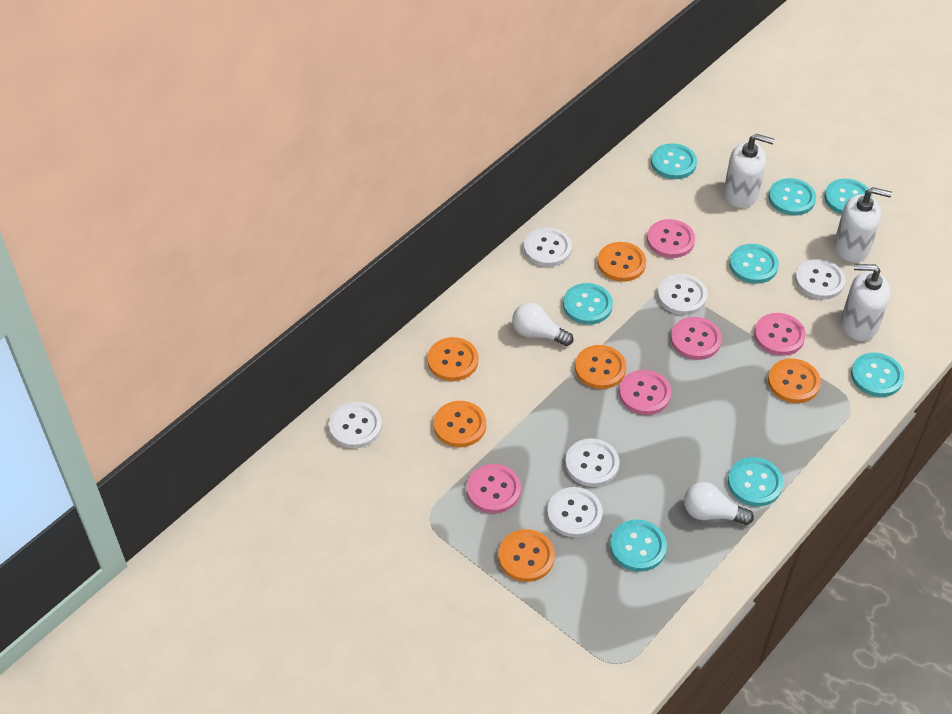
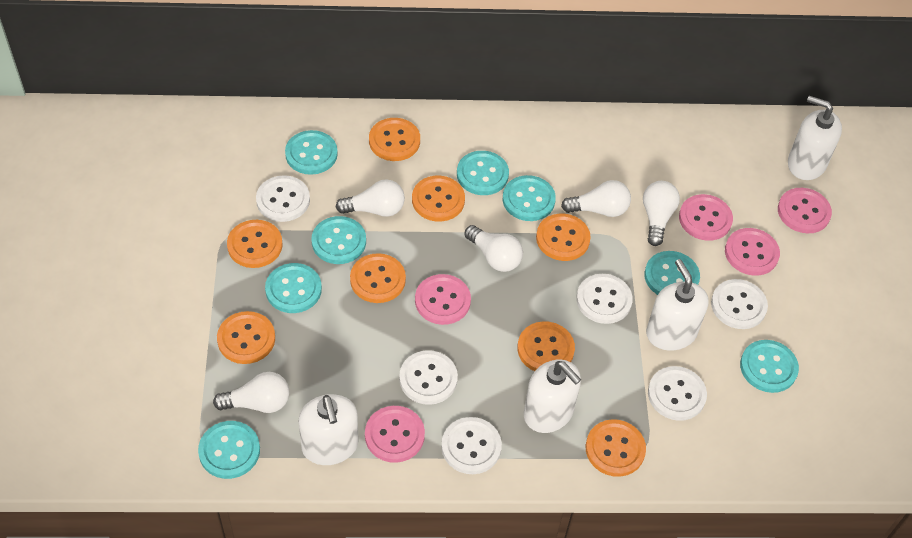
orange button: [427,337,478,381] [434,401,486,447] [498,529,555,582] [575,345,626,389] [598,242,646,282] [768,358,821,403] = 6 -> [217,311,275,364] [227,220,283,268] [350,253,406,303] [369,118,420,161] [412,176,465,222] [518,321,575,371] [536,214,591,261] [586,419,646,477] = 8
white light bulb: [512,303,574,346] [684,482,754,525] = 2 -> [213,372,289,413] [336,179,405,217] [465,225,523,272] [561,180,631,217] [643,181,680,246] = 5
white soap dispenser: [724,134,775,208] [834,187,892,262] [841,264,890,341] = 3 -> [298,394,359,465] [524,359,581,433] [646,259,709,351] [788,96,842,180] = 4

